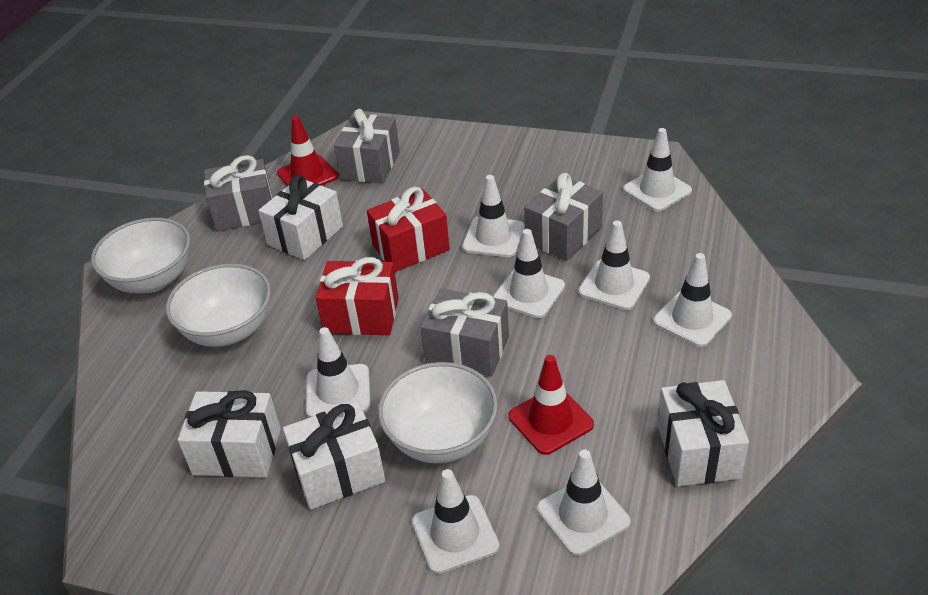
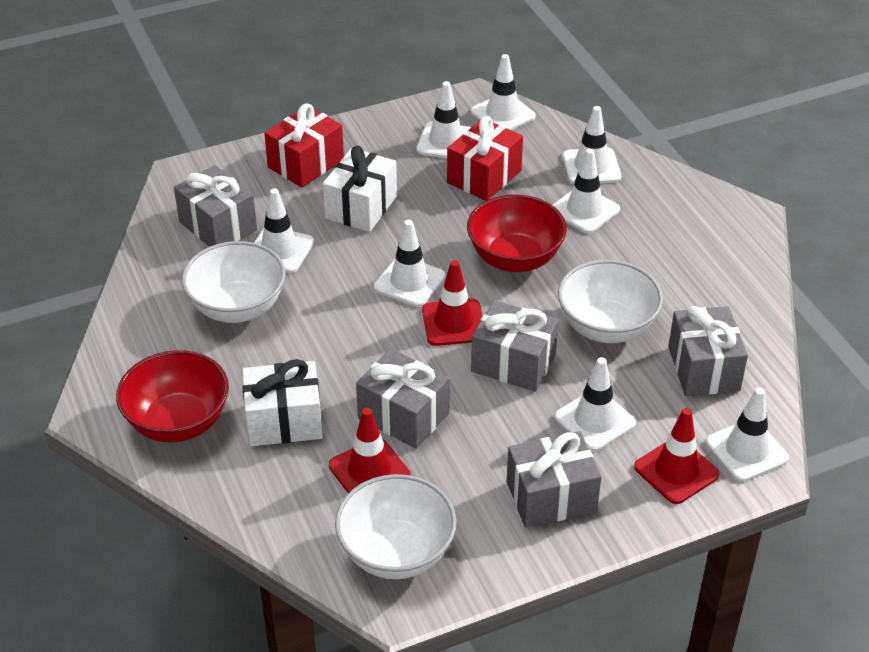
grey gift: [204,155,273,232] [334,109,400,184] [420,288,509,376] [524,173,603,261] = 4 -> [174,165,257,247] [356,348,450,449] [471,300,559,392] [507,431,601,528] [668,306,748,396] = 5
red bowl: none = 0 -> [116,350,229,443] [467,195,567,272] = 2
red traffic cone: [277,116,338,186] [508,355,594,455] = 2 -> [329,408,411,493] [422,260,483,346] [634,408,719,504] = 3
white gift: [177,390,281,478] [258,175,343,260] [283,401,385,510] [657,380,749,487] = 4 -> [242,359,323,446] [323,146,397,232] = 2

